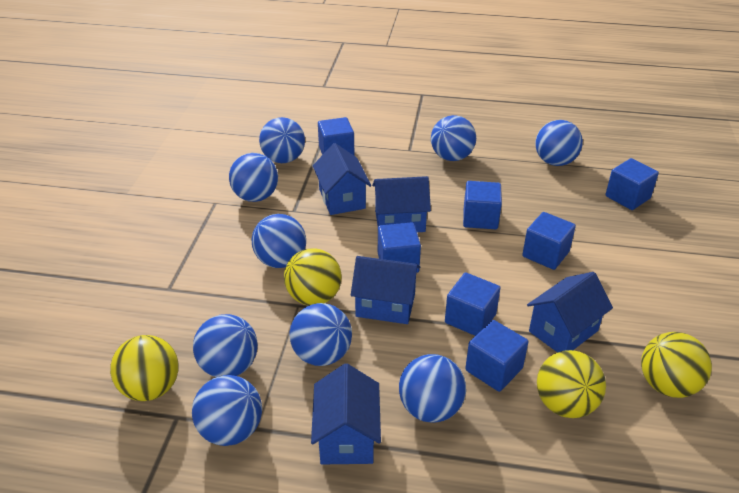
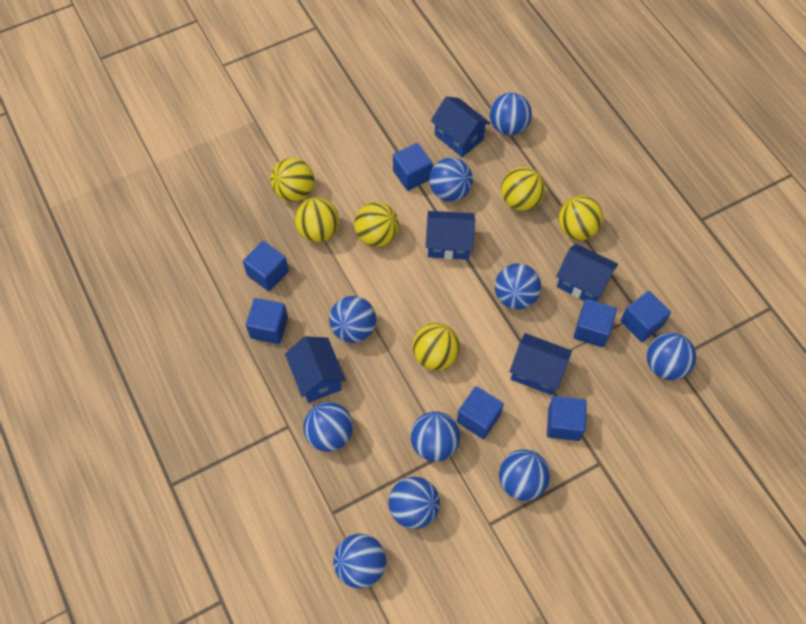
blue ball: [192,375,262,446] [193,314,258,377] [229,153,278,202] [252,214,306,268] [259,117,305,163] [290,303,352,366] [399,354,466,423] [431,115,476,161] [536,120,583,166] = 9 -> [303,402,353,452] [329,296,376,343] [333,534,386,588] [388,476,440,529] [410,411,460,462] [429,158,473,202] [490,93,532,136] [495,263,541,310] [499,449,550,501] [647,333,696,380] = 10
yellow ball: [110,335,178,401] [284,248,341,305] [537,350,606,418] [641,332,712,398] = 4 -> [270,158,314,202] [294,197,339,242] [354,202,399,247] [412,323,460,371] [501,167,545,211] [558,195,603,240] = 6

